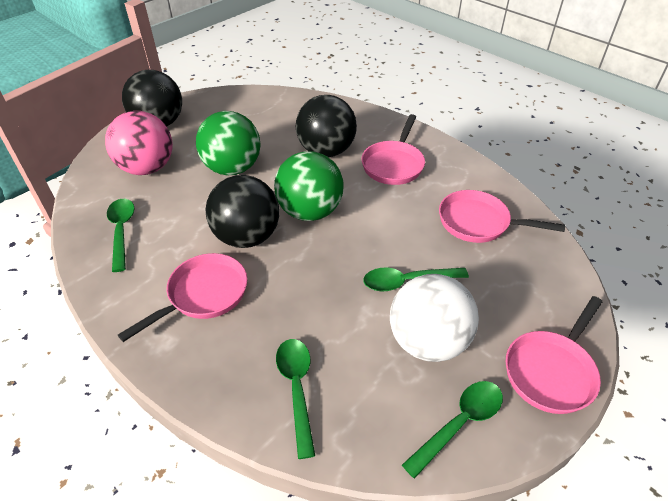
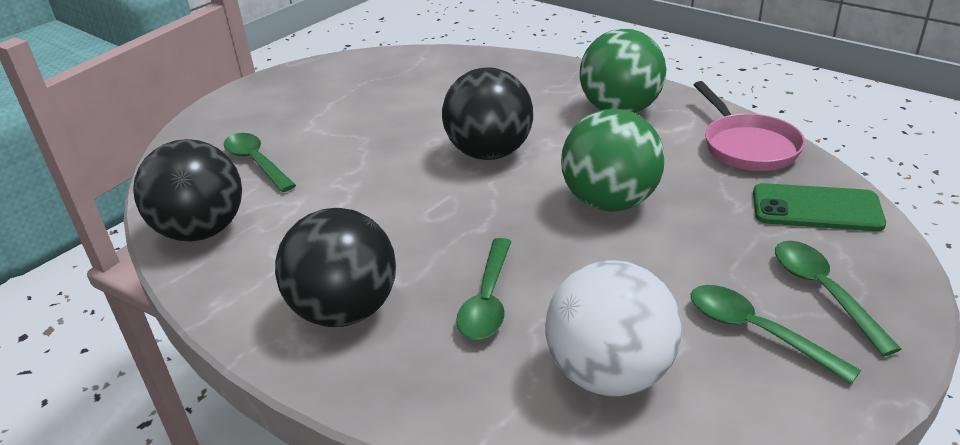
green phone: none = 0 -> [753,183,886,231] = 1
pink ball: [105,111,173,175] = 1 -> none = 0
pink pan: [118,253,247,342] [361,114,425,185] [439,190,565,243] [506,296,602,414] = 4 -> [694,81,805,171] = 1

